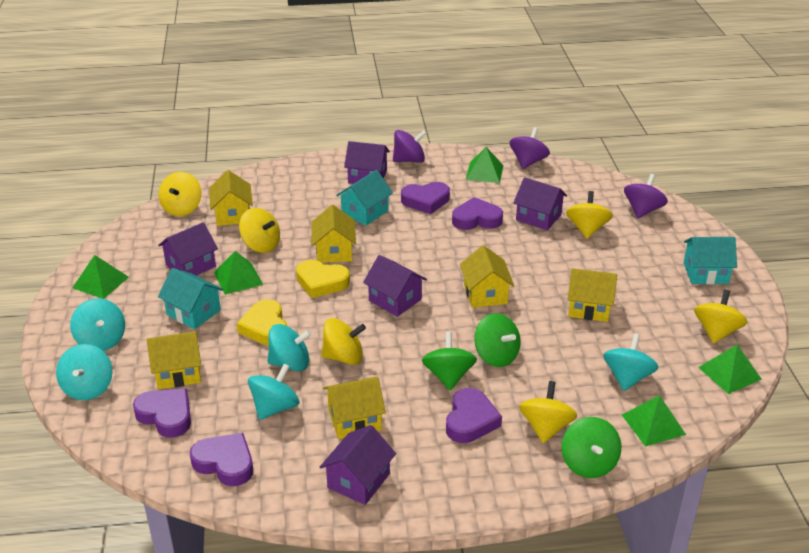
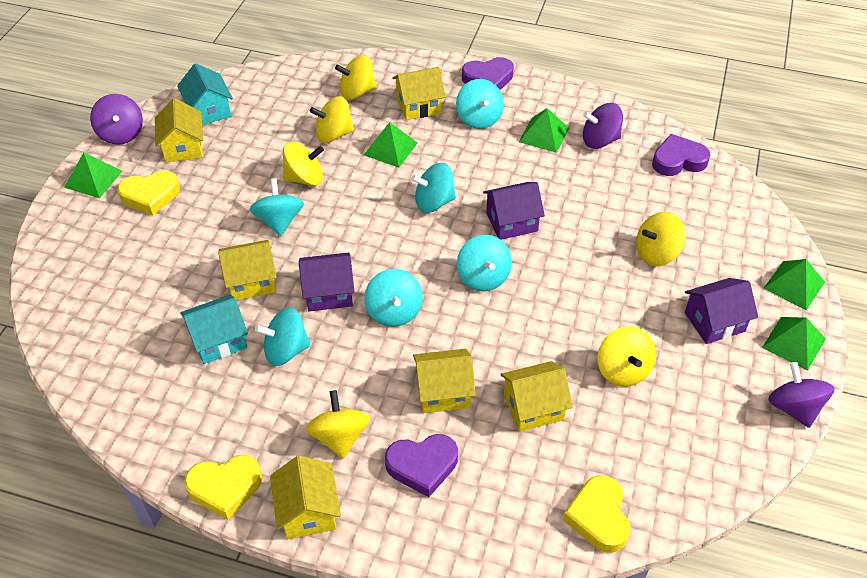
green spinning top: [422,332,477,390] [474,313,521,367] [561,417,621,478] = 3 -> none = 0
purple heart: [133,389,191,438] [190,433,253,486] [401,182,450,214] [446,388,502,443] [452,197,503,230] = 5 -> [385,434,458,497] [462,57,514,90] [652,134,711,176] = 3
purple house: [158,222,218,276] [320,425,396,505] [344,141,390,184] [363,255,427,317] [513,177,567,230] = 5 -> [299,252,355,312] [483,182,545,240] [685,278,758,344] = 3
turquoise house: [158,268,223,329] [336,170,393,225] [684,237,737,284] = 3 -> [177,63,233,125] [180,295,248,364] = 2
turquoise spinning top: [56,344,113,400] [70,298,125,351] [248,364,300,420] [267,324,312,371] [603,333,659,391] = 5 -> [250,178,304,236] [255,308,311,366] [364,269,423,327] [411,163,456,213] [456,79,504,129] [457,235,512,291] = 6
yellow heart: [237,299,287,346] [296,260,350,298] = 2 -> [117,171,180,216] [184,455,262,520] [563,475,630,553] = 3

